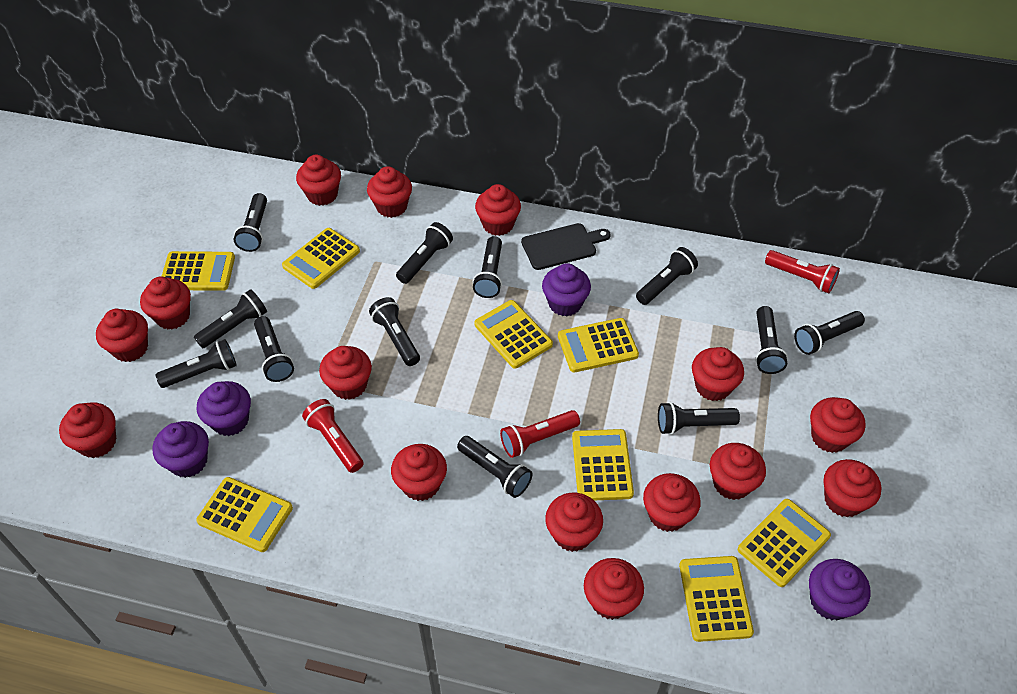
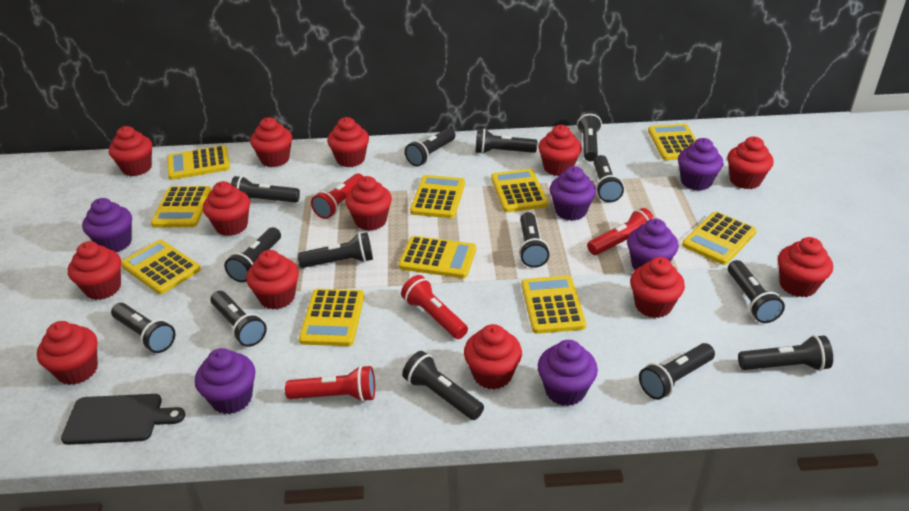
black flashlight: [156,339,237,388] [194,289,267,348] [234,193,267,252] [254,316,294,382] [369,297,420,366] [396,222,453,284] [457,436,533,498] [473,236,502,298] [636,247,698,305] [658,402,740,435] [755,306,788,374] [794,311,865,355] = 12 -> [111,303,175,353] [211,291,267,347] [224,227,281,282] [231,176,300,203] [298,232,373,268] [402,351,484,420] [405,128,455,166] [475,128,538,154] [519,212,550,268] [577,111,602,162] [594,155,624,202] [639,343,715,400] [728,260,785,323] [738,335,833,371] = 14
purple cupcake: [152,421,209,478] [197,381,251,436] [542,263,591,316] [809,559,871,620] = 4 -> [82,198,132,252] [195,348,256,414] [538,340,598,406] [550,166,596,221] [627,218,679,270] [678,138,723,191] = 6
red cupcake: [59,402,116,458] [96,309,148,362] [140,276,191,330] [296,155,341,206] [319,346,372,400] [367,166,412,218] [391,444,447,501] [475,184,521,236] [545,493,603,552] [584,558,644,620] [643,473,701,532] [692,347,744,401] [710,443,766,500] [810,397,866,453] [823,459,881,517] = 15 -> [37,321,98,385] [68,241,121,300] [109,126,152,176] [203,181,250,236] [246,250,299,310] [250,117,292,167] [327,117,369,167] [345,176,392,231] [464,324,522,389] [538,125,582,176] [630,257,685,318] [727,137,774,189] [778,237,833,297] = 13
red flashlight: [302,399,364,473] [500,410,580,458] [765,250,840,293] = 3 -> [285,365,375,402] [311,173,364,219] [401,275,468,339] [587,208,654,255] = 4
yellow calculator: [161,251,235,291] [196,477,293,552] [282,228,360,289] [474,300,553,369] [558,318,639,372] [572,429,634,500] [679,556,754,642] [738,499,831,587] = 8 -> [121,240,201,294] [151,186,212,227] [167,145,230,180] [299,289,364,346] [399,236,476,278] [410,175,465,218] [491,169,548,212] [521,276,586,334] [648,124,696,160] [682,211,757,265] = 10

